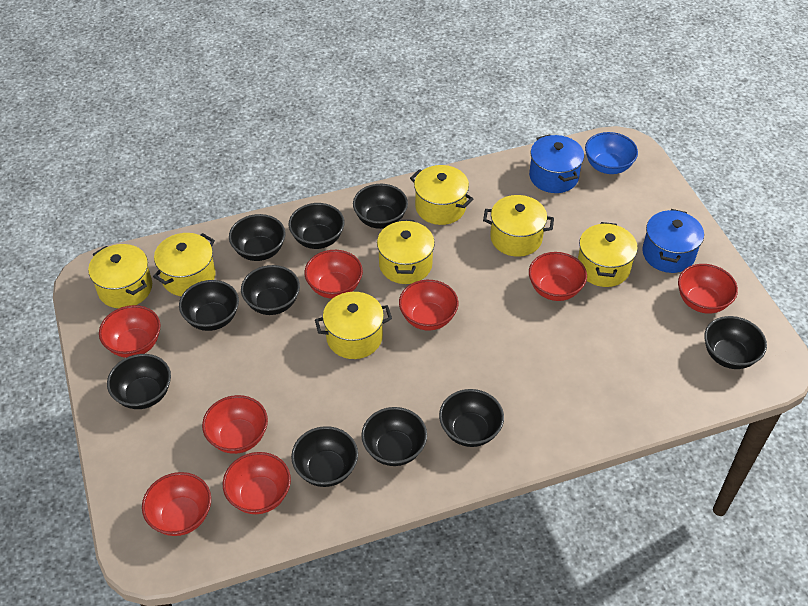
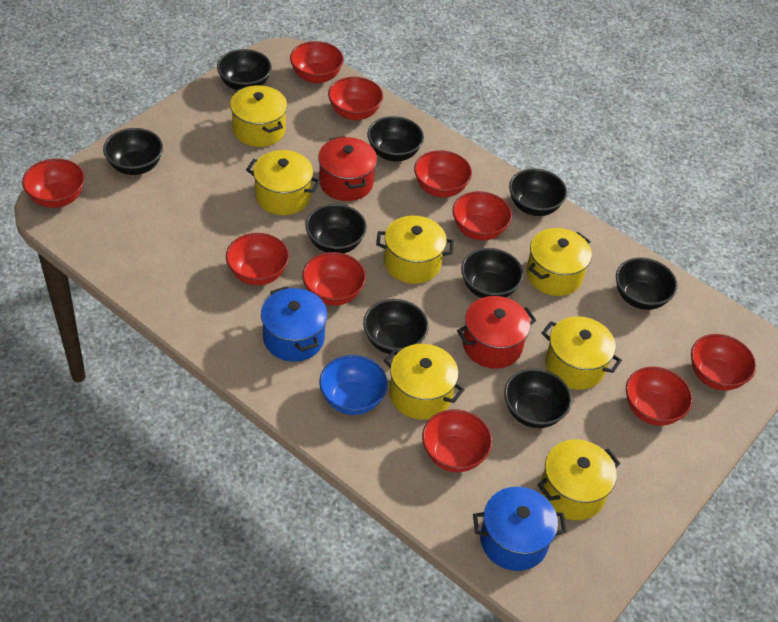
black bowl: [107,354,171,409] [179,280,239,331] [229,214,285,261] [241,265,300,315] [288,203,345,249] [291,426,358,487] [353,184,408,229] [361,407,427,466] [439,389,504,447] [704,316,767,369] = 10 -> [103,128,163,175] [217,49,272,90] [305,204,367,253] [363,299,429,355] [367,116,424,162] [461,248,523,298] [504,368,572,428] [509,169,567,216] [616,257,678,310] = 9
red bowl: [99,305,161,358] [142,472,211,536] [202,395,268,454] [223,452,291,514] [305,250,363,299] [399,280,458,330] [529,252,587,301] [678,264,738,314] = 8 -> [22,159,85,208] [226,233,289,285] [290,41,344,84] [302,252,366,306] [328,77,383,120] [414,150,472,197] [422,409,492,472] [453,191,512,240] [626,367,693,426] [691,334,756,391] = 10
red pot: none = 0 -> [318,136,377,201] [457,296,537,369] = 2

